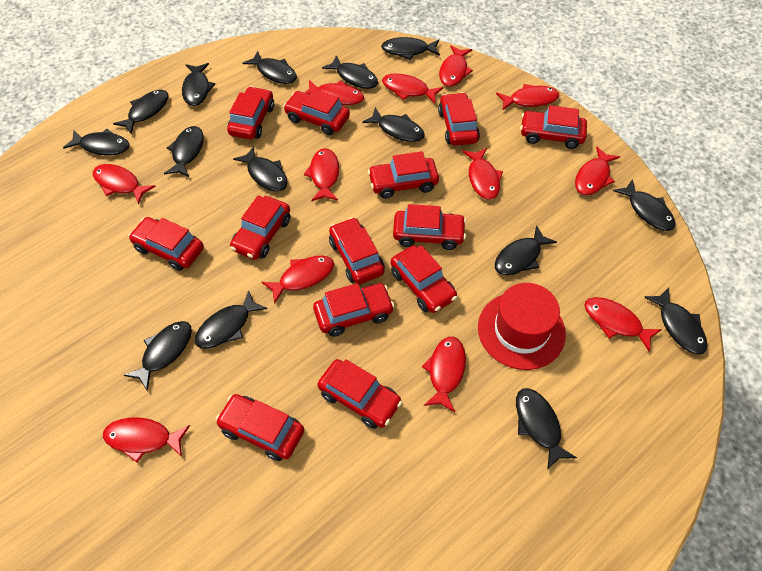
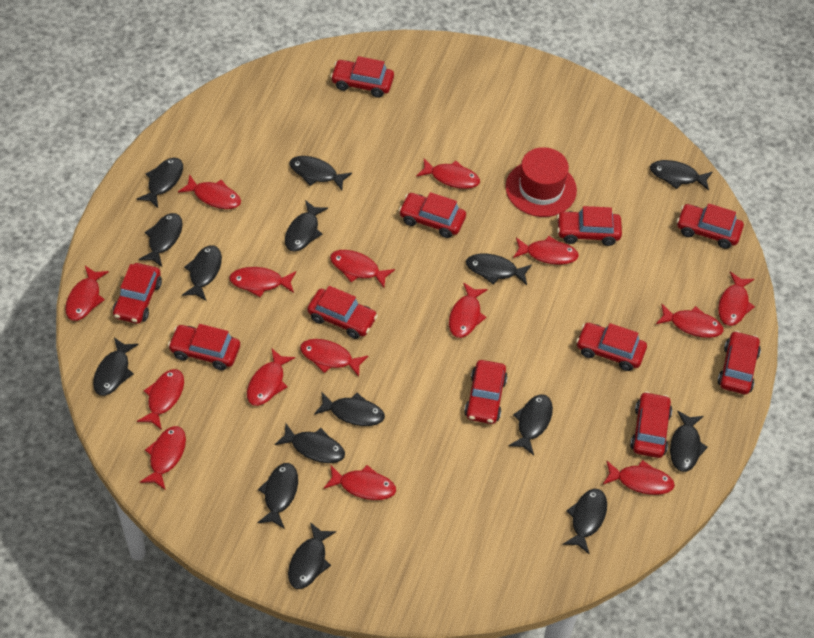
red car: [129,217,204,271] [215,394,304,461] [227,86,274,139] [230,195,290,260] [283,89,350,135] [313,283,394,337] [318,359,402,429] [329,217,385,284] [368,151,439,199] [391,245,457,313] [393,204,466,250] [438,92,480,145] [520,105,587,149] = 13 -> [113,263,162,324] [168,324,240,370] [307,286,378,339] [330,56,394,98] [399,192,466,238] [464,360,508,424] [557,206,622,246] [576,323,647,371] [630,391,672,458] [677,203,744,249] [717,331,761,394] = 11
red fish: [93,164,156,204] [103,418,190,462] [262,256,334,304] [304,148,339,201] [305,80,364,105] [382,73,443,103] [422,337,466,412] [439,45,473,87] [462,148,503,200] [496,84,559,111] [575,147,620,195] [584,297,662,352] = 12 -> [65,266,109,321] [137,369,184,430] [140,426,186,490] [178,174,241,209] [229,267,296,297] [247,349,295,406] [300,339,368,377] [324,464,396,500] [330,250,395,288] [416,158,480,189] [449,282,488,338] [513,236,579,265] [603,460,675,495] [656,304,724,338] [718,272,755,326] = 15

